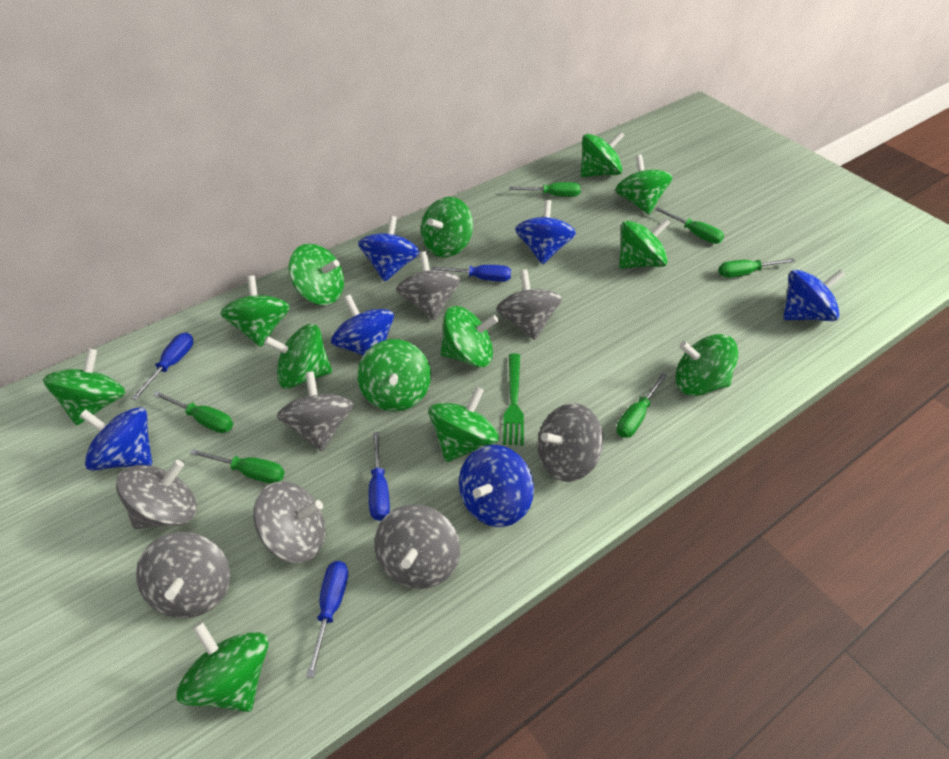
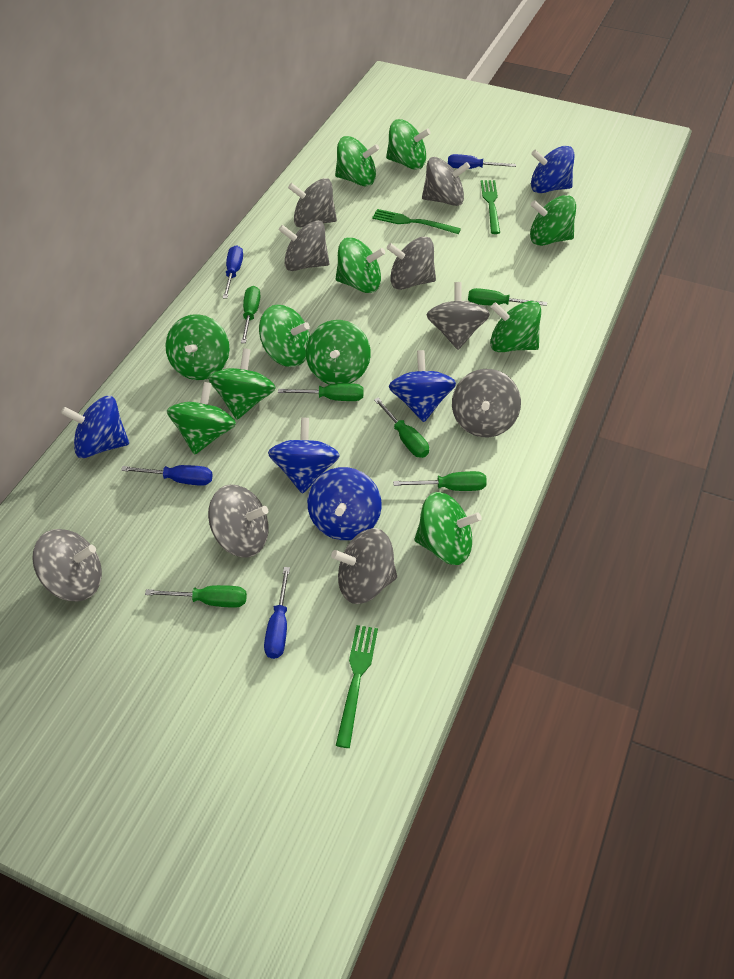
blue spinning top: [79,407,152,471] [331,295,394,356] [358,216,420,282] [459,445,534,527] [515,200,576,265] [783,270,845,321] = 6 -> [61,396,129,458] [268,418,340,494] [307,467,382,540] [389,350,456,422] [531,146,575,193] = 5
green fork: [503,353,524,446] = 1 -> [336,625,378,748] [372,209,461,234] [481,180,500,234] = 3
green spinning top: [43,348,125,426] [176,622,269,712] [220,276,290,347] [264,324,332,388] [289,244,344,305] [357,339,431,411] [421,197,473,258] [428,387,499,462] [440,306,499,367] [581,131,625,177] [615,154,672,214] [619,218,670,268] [675,334,738,396] = 13 -> [165,314,230,380] [167,382,236,455] [208,348,276,420] [259,304,310,367] [306,320,371,385] [335,136,379,186] [336,238,385,293] [386,119,431,170] [414,492,482,565] [490,301,541,352] [530,195,576,246] = 11
grey spinning top: [116,460,197,529] [136,532,230,618] [253,481,325,563] [277,371,354,451] [374,504,460,589] [396,251,461,320] [496,270,562,340] [538,403,604,482] = 8 -> [32,529,102,601] [208,484,269,557] [279,220,329,271] [288,178,337,228] [331,528,397,604] [387,237,436,290] [422,157,470,206] [427,282,490,350] [452,369,521,437] = 9

